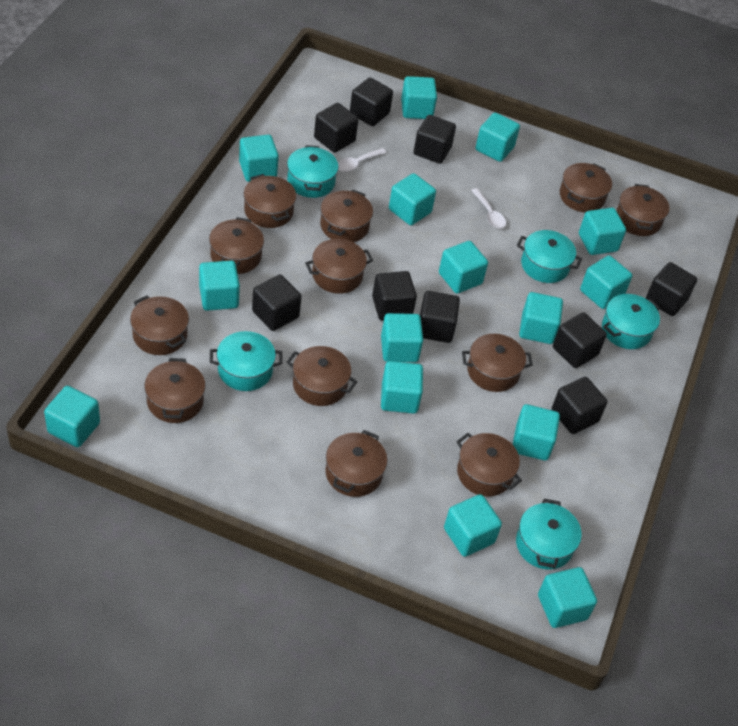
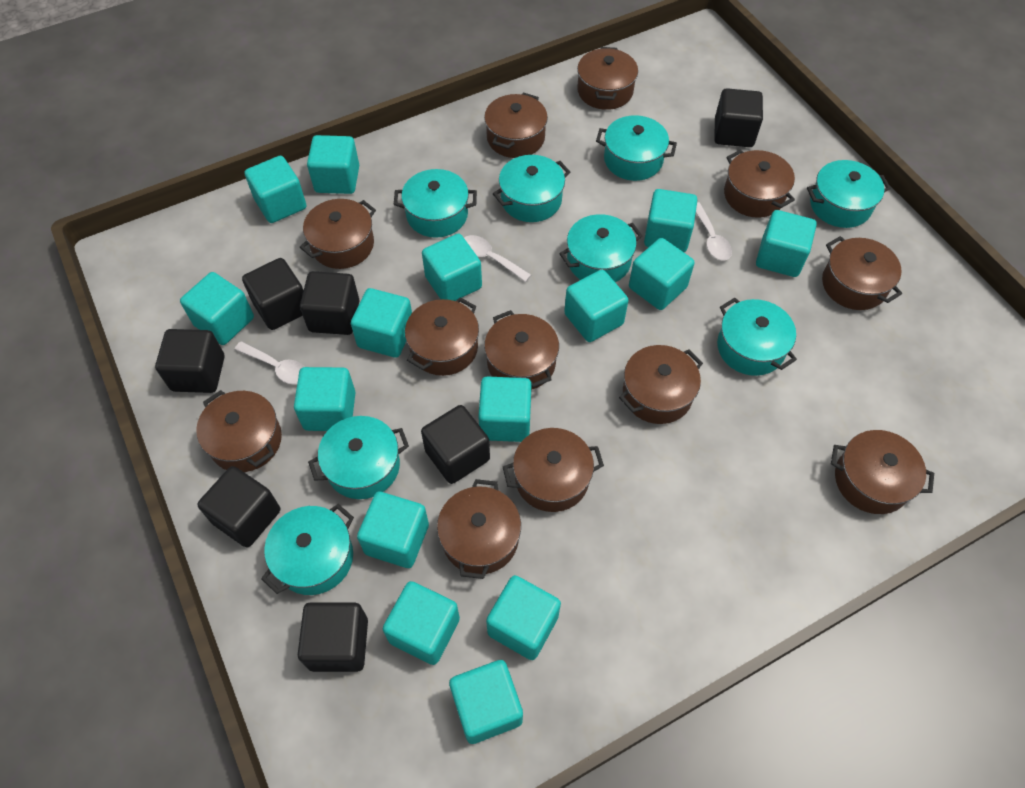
black cube: [252,274,302,331] [314,103,358,153] [350,77,393,126] [372,271,417,321] [414,115,456,164] [420,291,460,343] [552,377,607,434] [553,312,607,368] [646,262,697,316] = 9 -> [155,329,224,393] [197,466,280,547] [242,258,304,330] [298,602,368,672] [300,271,359,335] [421,405,490,484] [714,88,763,147] = 7
turquoise pot: [210,331,282,391] [287,145,339,198] [516,499,582,570] [517,230,582,283] [602,294,660,349] = 5 -> [261,504,354,595] [308,416,409,499] [394,169,477,238] [493,155,570,222] [559,214,642,282] [596,115,677,181] [717,298,797,376] [807,160,891,228] = 8
white spoon: [338,148,387,172] [471,188,506,229] = 2 -> [234,341,305,385] [464,235,531,282] [696,202,732,260] = 3

